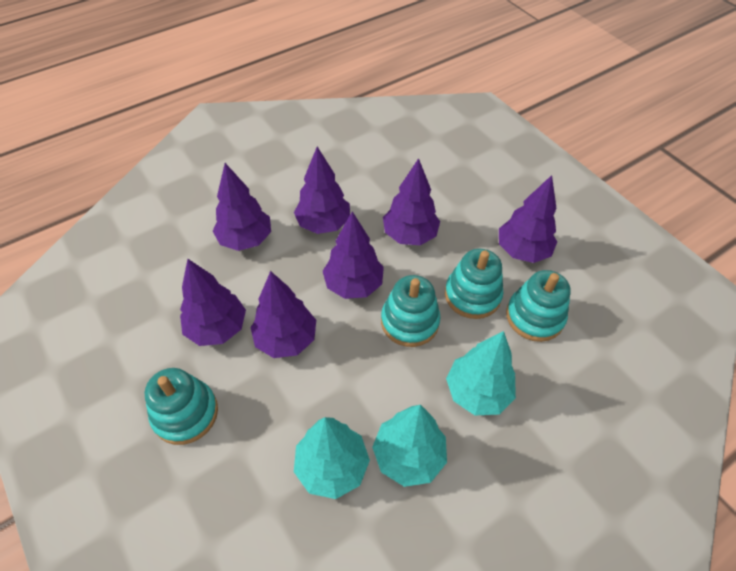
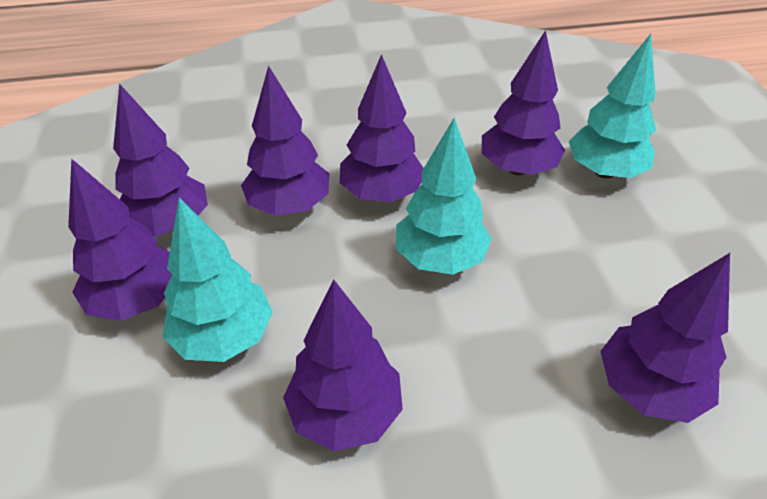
turquoise stacking toy: [144,368,218,445] [381,275,440,347] [445,249,504,319] [506,270,571,342] = 4 -> none = 0

